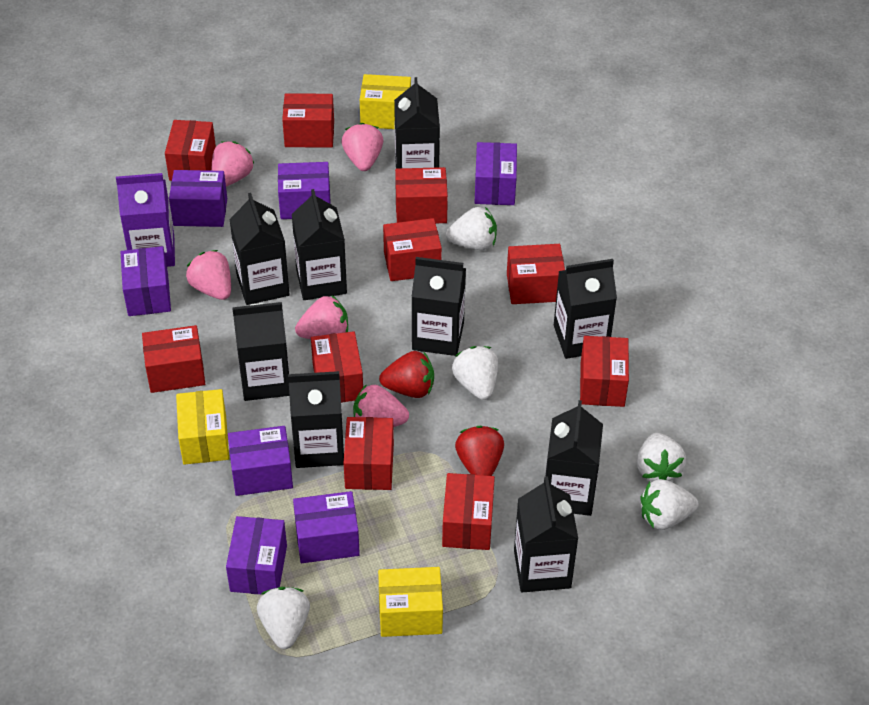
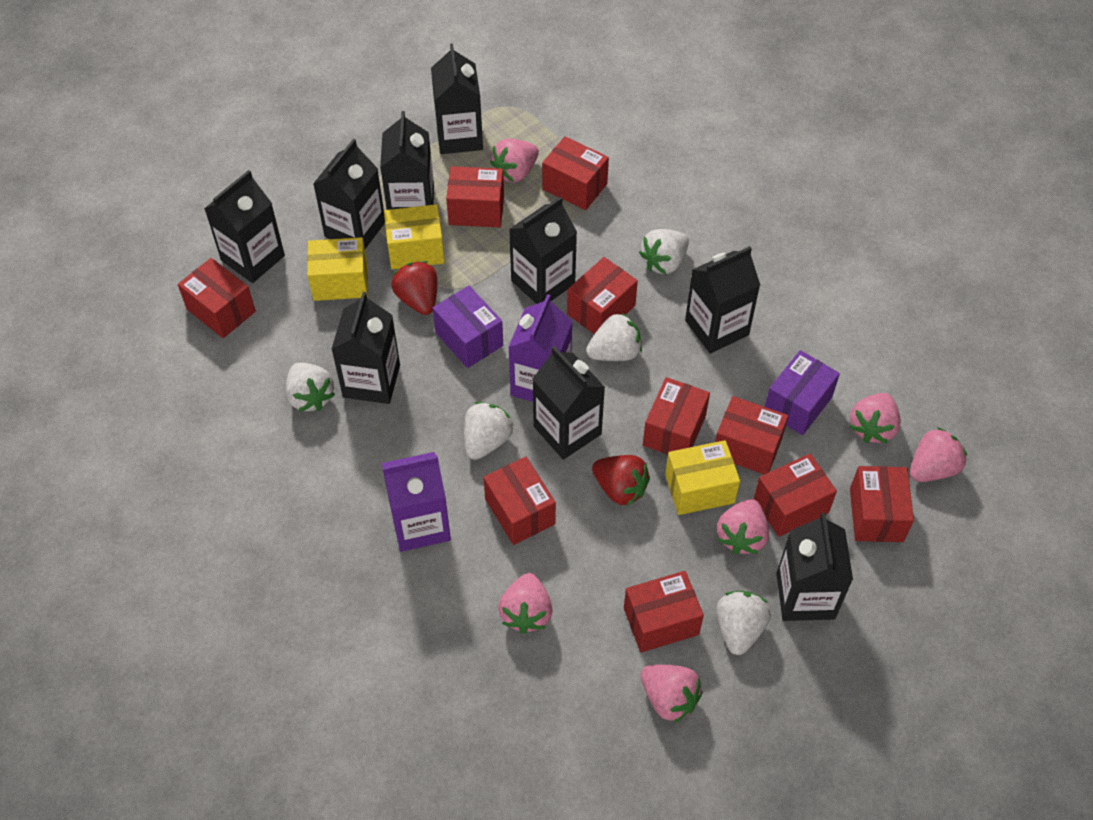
pink strawberry: [186,250,231,300] [212,141,254,187] [295,296,348,339] [342,123,383,171] [353,384,409,427] = 5 -> [490,138,539,183] [498,573,553,634] [641,664,703,723] [717,499,769,555] [849,393,901,443] [910,427,967,482] = 6
purple box: [120,246,171,316] [169,170,227,227] [226,516,287,595] [228,426,293,496] [278,162,331,219] [293,491,360,563] [474,142,517,205] = 7 -> [433,286,503,368] [765,350,840,435] = 2
purple carton: [116,173,175,267] = 1 -> [382,452,451,552] [508,294,573,402] = 2

